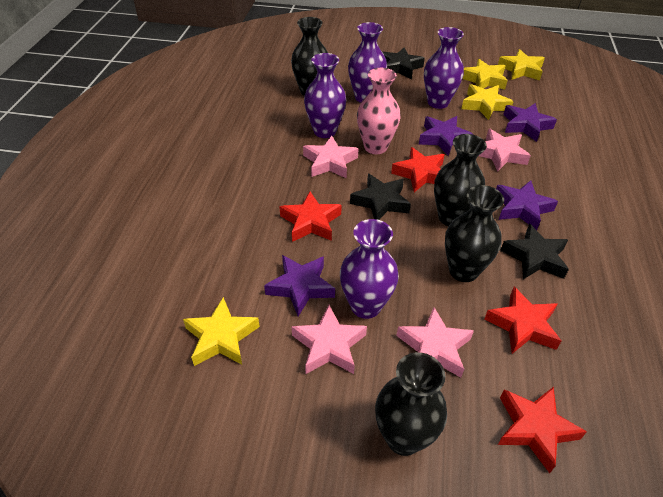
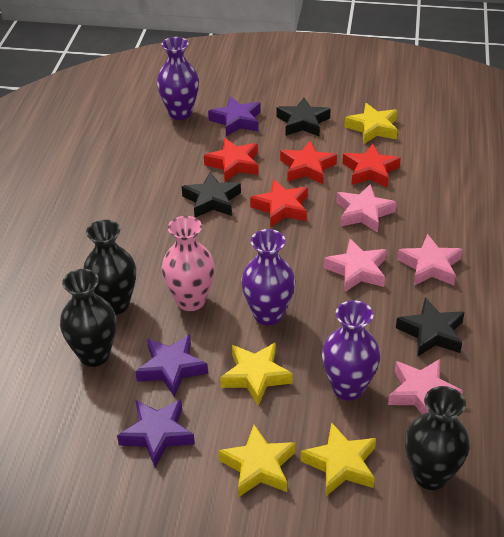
black vase: [291,17,328,96] [375,352,447,456] [434,134,487,226] [445,185,504,282] = 4 -> [60,269,116,367] [83,220,136,315] [405,386,470,490] = 3
purple star: [264,255,335,316] [419,116,474,156] [496,180,558,230] [503,103,557,142] = 4 -> [117,399,195,467] [135,334,208,398] [208,96,261,136] = 3
purple vase: [304,53,346,138] [340,219,399,319] [348,22,387,103] [424,27,464,109] = 4 -> [157,37,199,120] [241,229,295,325] [322,300,380,401] = 3

